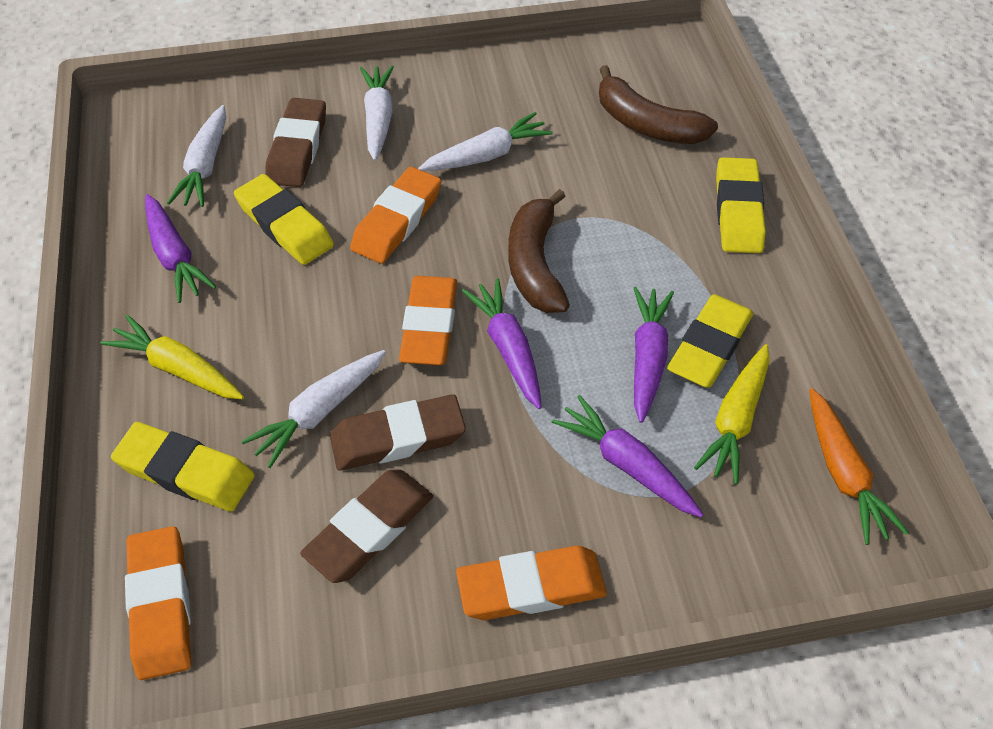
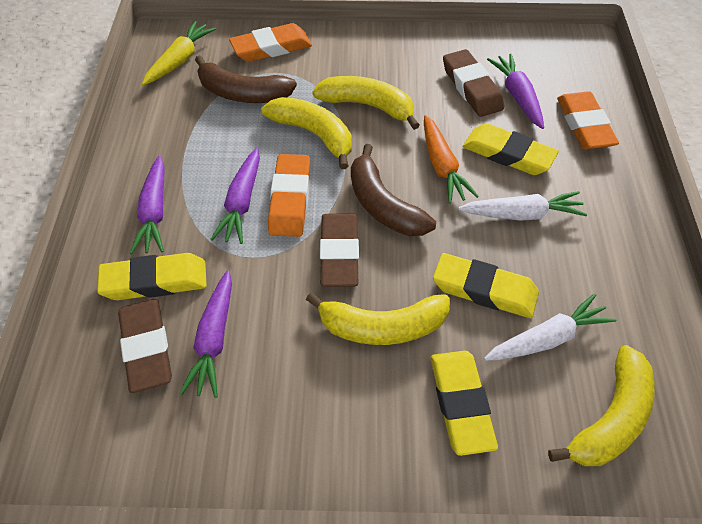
orange eraser: [125,526,191,680] [350,167,441,264] [399,276,457,365] [456,546,607,620] = 4 -> [229,23,312,62] [268,154,310,237] [557,91,619,149] = 3
white carrot: [167,105,226,207] [241,350,386,468] [360,65,394,161] [418,112,553,171] = 4 -> [458,191,587,221] [484,294,616,361] = 2
yellow banana: none = 0 -> [261,97,351,169] [306,292,450,345] [313,76,420,130] [548,345,655,466] = 4
yellow carrot: [100,315,244,399] [694,344,770,485] = 2 -> [142,21,216,85] = 1

